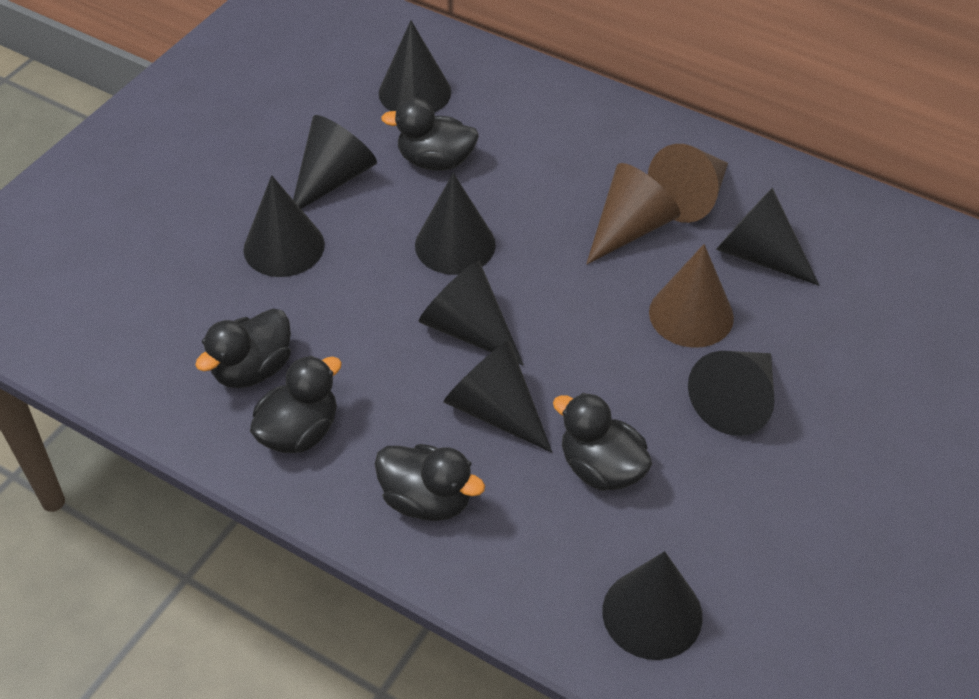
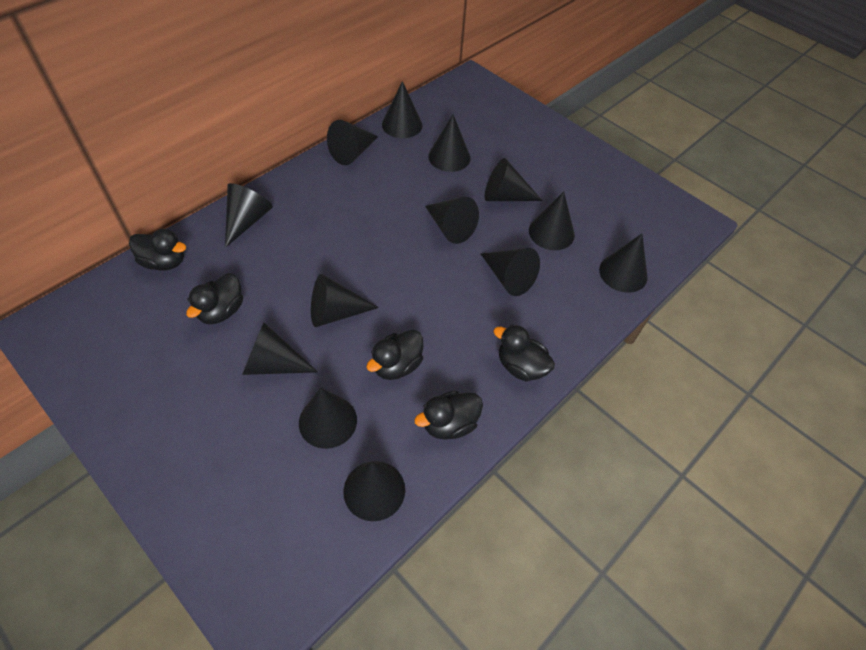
black cone: [243,175,325,277] [293,115,377,209] [379,20,451,113] [415,173,496,275] [418,261,524,366] [443,340,552,453] [602,551,703,660] [688,351,775,436] [716,187,819,286] = 9 -> [225,183,273,248] [242,322,318,375] [299,388,357,449] [311,274,379,327] [327,120,378,165] [343,461,405,521] [382,81,422,138] [425,197,479,244] [428,114,470,172] [481,248,540,296] [485,158,542,201] [529,191,575,250] [599,234,648,293] = 13
brown cone: [586,163,680,265] [648,144,728,223] [649,244,734,348] = 3 -> none = 0

